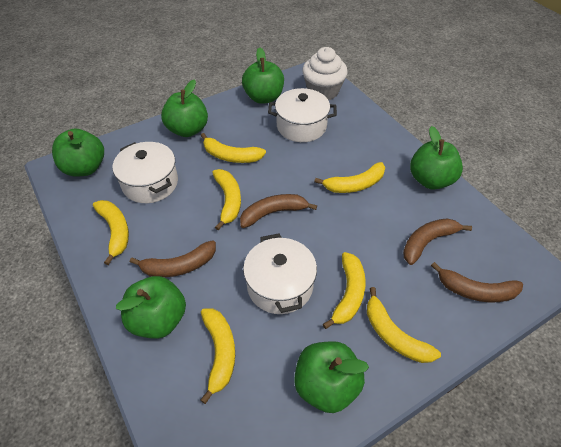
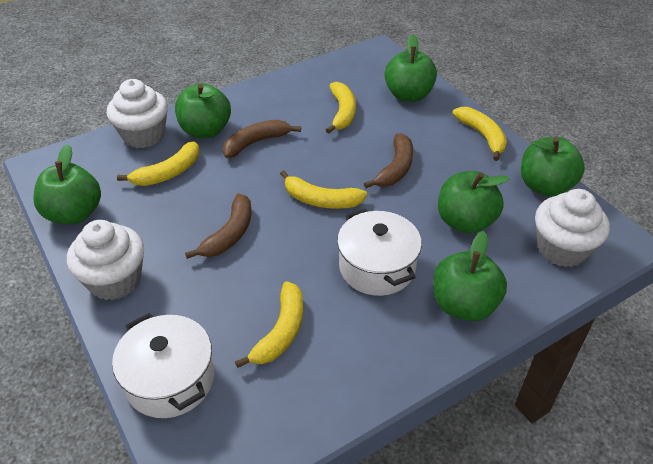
brown banana: [130,240,216,277] [240,194,317,228] [403,218,472,265] [431,262,523,302] = 4 -> [185,193,251,259] [223,120,301,158] [364,133,413,188] = 3
white cupcake: [302,47,348,100] = 1 -> [67,220,144,300] [107,79,168,148] [535,189,610,267] = 3
white pot: [113,142,178,203] [243,233,317,314] [268,88,337,142] = 3 -> [112,313,214,418] [337,208,422,296] = 2
yellow banana: [93,200,129,265] [201,133,266,163] [201,308,235,404] [212,169,241,230] [314,162,385,193] [323,252,366,329] [367,287,441,363] = 7 -> [117,141,199,186] [235,281,303,368] [280,170,367,209] [326,82,356,134] [452,107,507,161] = 5

